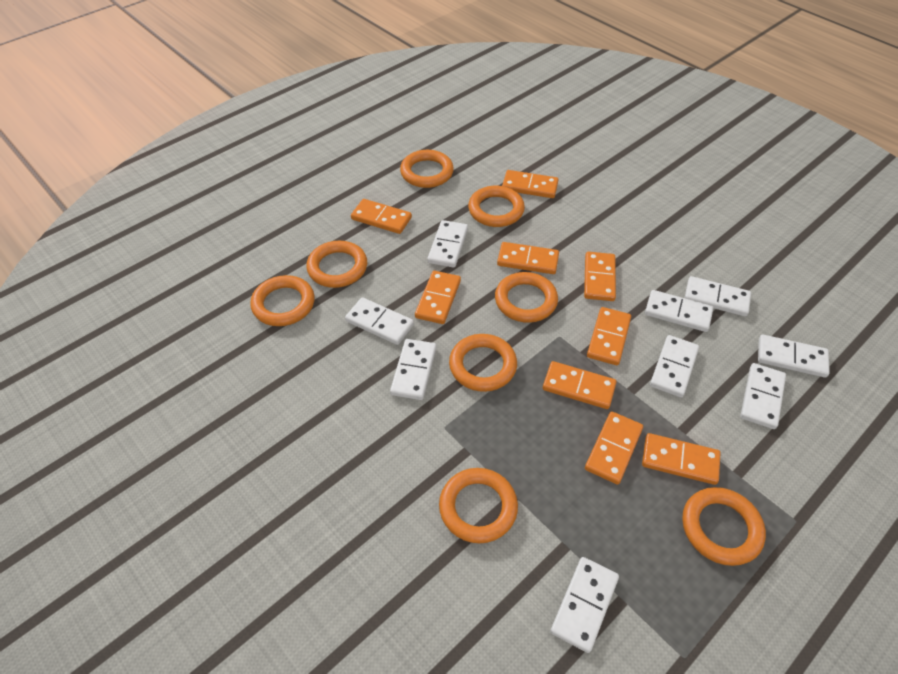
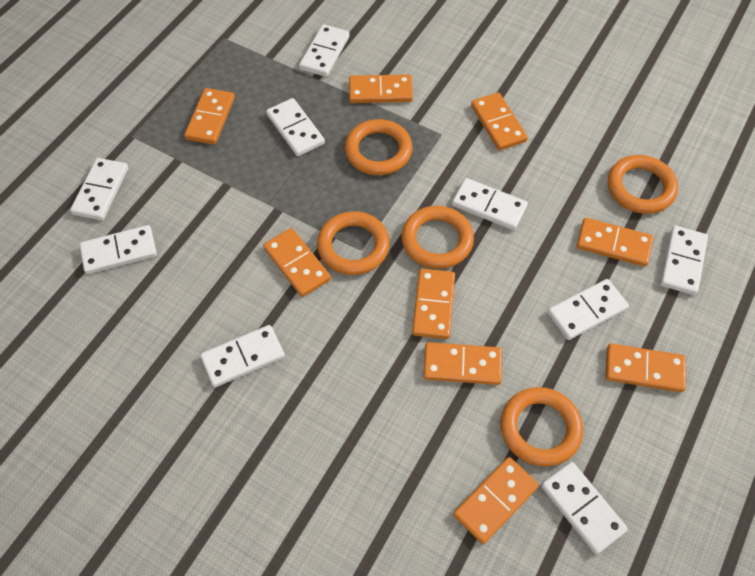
orange ring: [250,275,315,326] [306,241,367,288] [400,150,454,188] [439,468,518,544] [449,334,517,392] [468,186,525,227] [495,272,558,323] [682,487,766,566] = 8 -> [317,211,390,275] [345,119,412,175] [401,206,474,269] [501,387,583,467] [608,155,678,214] = 5

